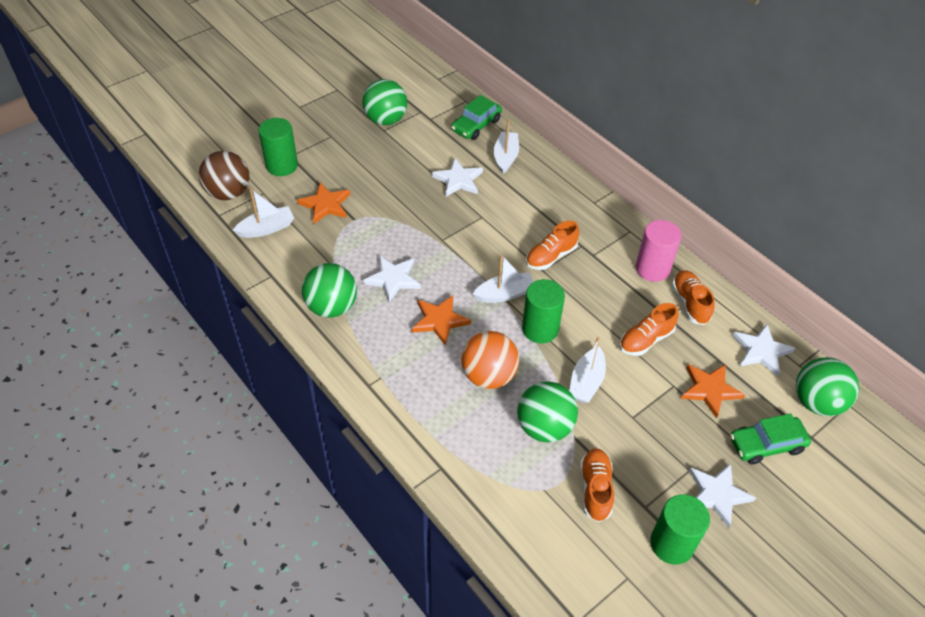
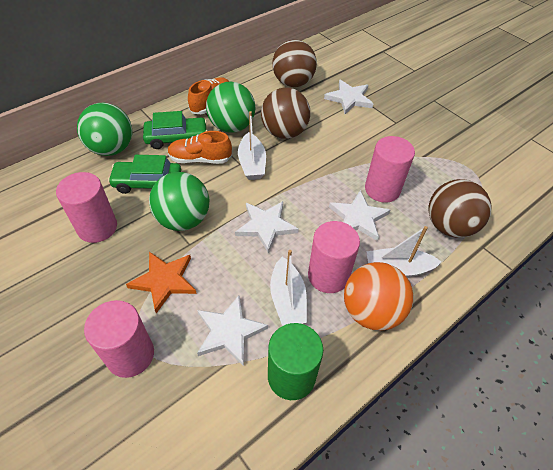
brown ball: [199,151,249,200] = 1 -> [261,88,310,139] [272,40,317,87] [428,179,492,238] = 3
green ball: [302,263,357,318] [362,79,407,125] [517,381,578,442] [796,357,859,416] = 4 -> [77,103,132,156] [149,172,209,231] [206,82,255,133] = 3
green cylinder: [258,118,298,176] [522,279,565,343] [650,494,710,565] = 3 -> [268,323,323,400] = 1
orange shoe: [526,221,579,270] [580,448,614,522] [620,303,679,356] [672,270,714,325] = 4 -> [168,131,232,164] [188,77,229,114] = 2
orange star: [297,182,350,224] [412,295,471,346] [681,364,745,419] = 3 -> [126,252,197,313] = 1
pink cylinder: [636,220,681,282] = 1 -> [56,172,117,243] [84,300,154,378] [308,221,360,293] [365,136,415,203] = 4
white boat: [233,188,294,238] [473,255,534,303] [494,119,519,174] [569,337,606,403] = 4 -> [238,111,266,180] [270,250,307,326] [366,226,441,277] = 3

